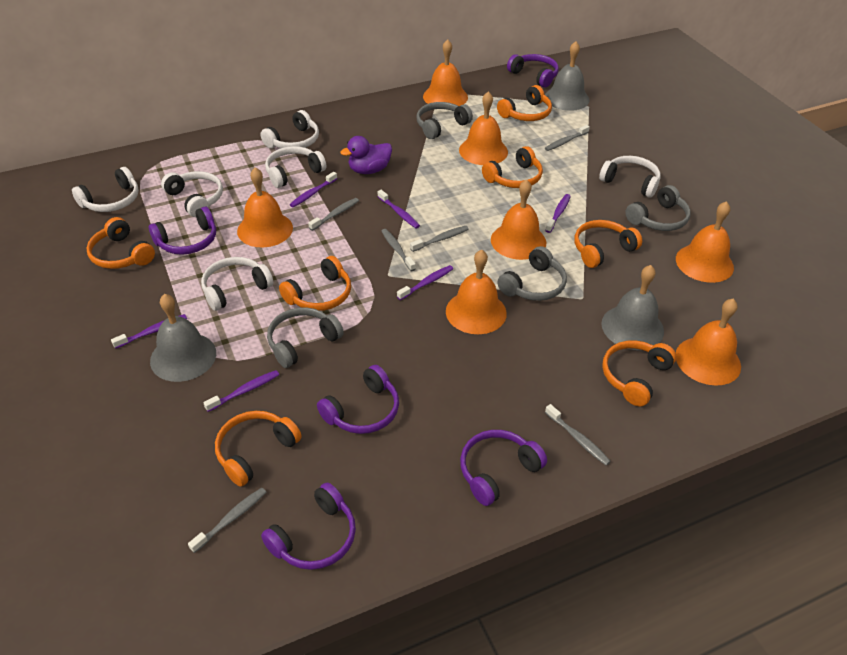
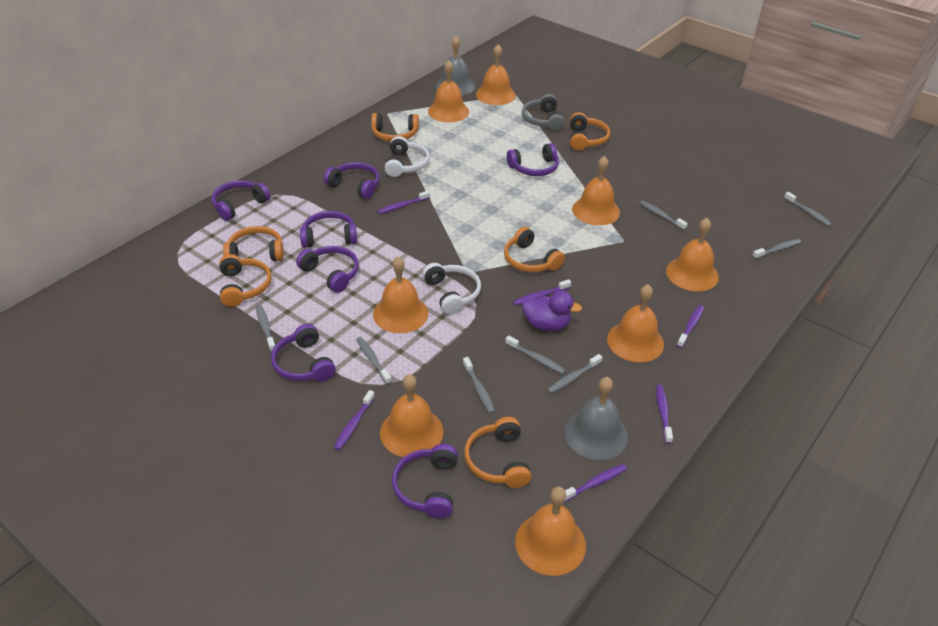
grey bell: [150,294,216,382] [545,41,589,111] [601,265,664,350] = 3 -> [436,36,475,95] [565,377,628,460] = 2
grey headphones: [267,307,344,368] [417,102,473,139] [498,246,567,301] [625,185,691,231] = 4 -> [522,94,565,131] = 1
grey toothbrush: [188,488,266,553] [308,198,359,231] [381,229,416,271] [410,226,468,252] [545,125,590,151] [545,404,611,465] = 6 -> [256,305,275,352] [356,337,392,385] [463,357,495,414] [505,335,566,374] [547,354,602,394] [639,201,688,230] [752,239,801,259] [784,192,832,226] = 8
orange bell: [237,167,293,247] [423,39,468,106] [446,249,507,334] [459,91,508,165] [491,179,546,260] [676,201,734,283] [676,299,741,386] = 7 -> [373,256,429,333] [380,374,444,457] [428,60,469,122] [476,44,516,105] [515,487,586,576] [572,156,620,225] [607,284,664,362] [666,218,719,291] = 8
orange headphones: [86,217,155,269] [215,411,302,487] [279,256,351,311] [482,146,543,188] [497,85,552,121] [574,220,642,268] [602,340,676,406] = 7 -> [219,254,271,307] [223,226,284,261] [371,113,419,141] [464,417,531,488] [504,227,565,272] [570,112,610,150] = 6
purple headphones: [149,207,216,255] [261,483,356,570] [317,365,399,434] [460,430,547,506] [507,54,559,88] = 5 -> [212,180,270,221] [271,324,336,382] [296,246,359,293] [300,211,357,248] [324,162,380,199] [392,444,458,519] [507,143,559,176] = 7
white headphones: [72,167,139,212] [161,171,223,217] [201,257,273,311] [260,110,319,148] [265,146,326,188] [599,156,661,198] = 6 -> [385,136,430,177] [423,263,481,314] = 2

